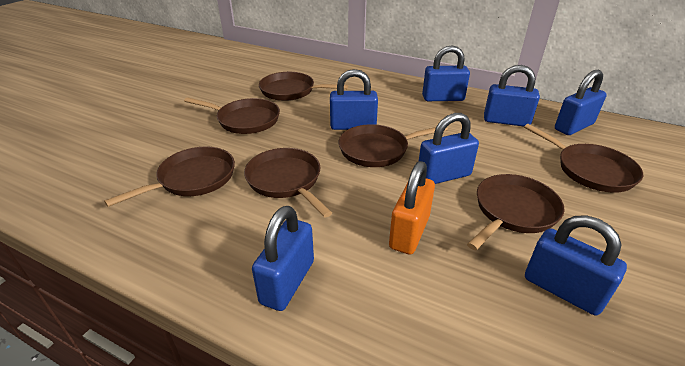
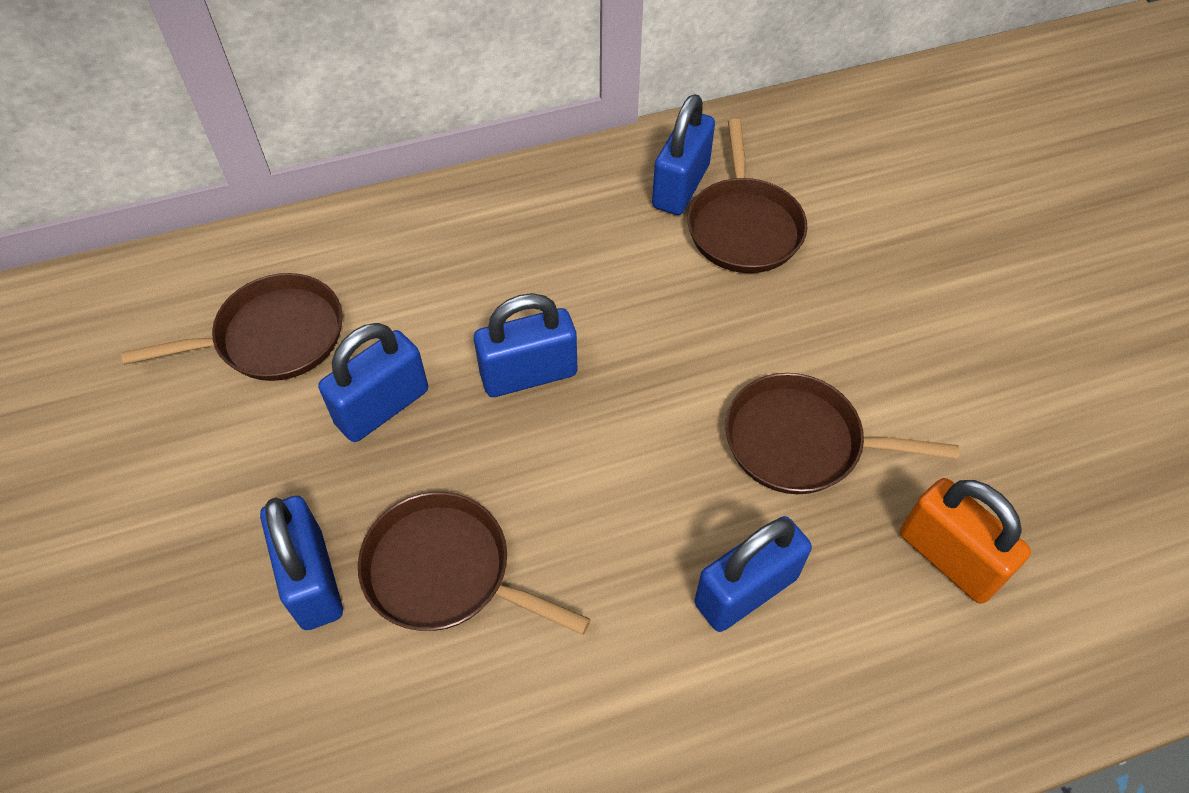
blue padlock: [252,206,314,311] [330,69,378,130] [419,113,479,184] [422,45,470,101] [484,65,540,126] [525,215,627,315] [555,70,607,135] = 7 -> [260,496,343,630] [318,323,428,442] [474,293,577,397] [652,94,715,215] [694,516,812,632] = 5
brown pan: [104,147,235,207] [184,97,280,134] [244,148,332,218] [259,72,348,101] [339,124,448,167] [467,174,565,250] [524,124,643,193] = 7 -> [121,273,343,381] [358,492,591,635] [688,119,807,273] [725,373,959,494] = 4

